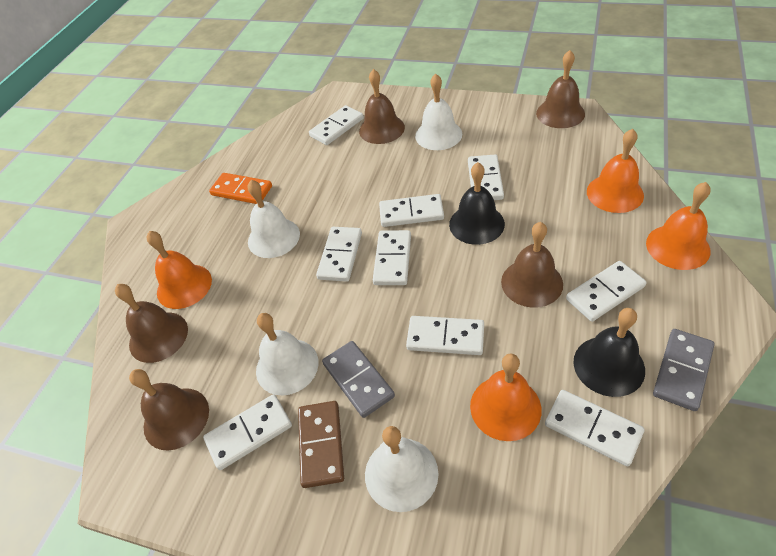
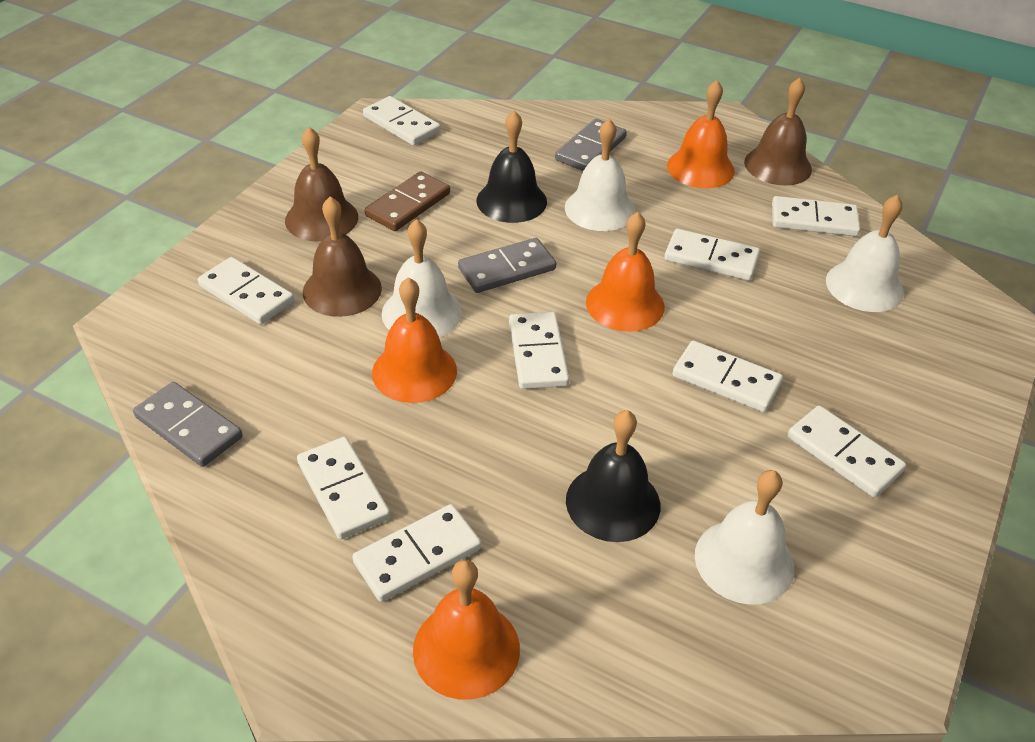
brown bell: [115,284,188,363] [129,369,209,451] [359,69,405,144] [501,222,563,308] [536,50,585,128] = 5 -> [285,127,358,242] [303,196,382,317] [744,78,812,186] = 3
grey domino: [322,341,395,418] [653,329,715,411] = 2 -> [133,382,243,467] [458,238,556,293] [555,119,627,171] = 3
orange domino: [209,173,272,204] = 1 -> none = 0

